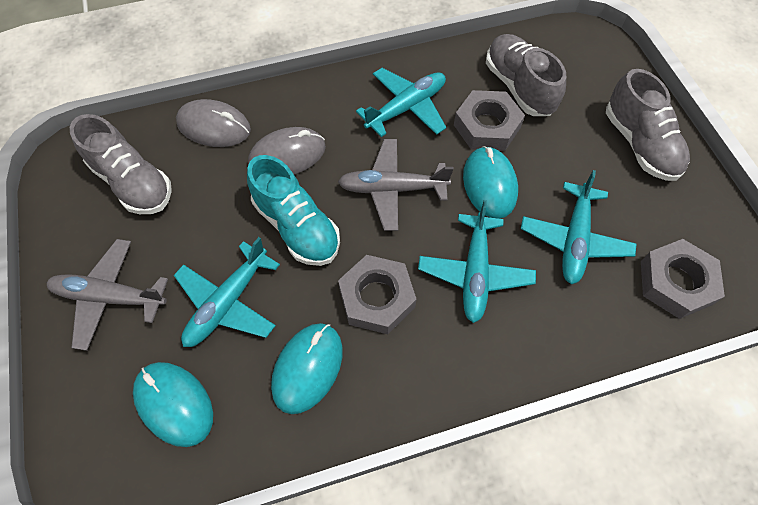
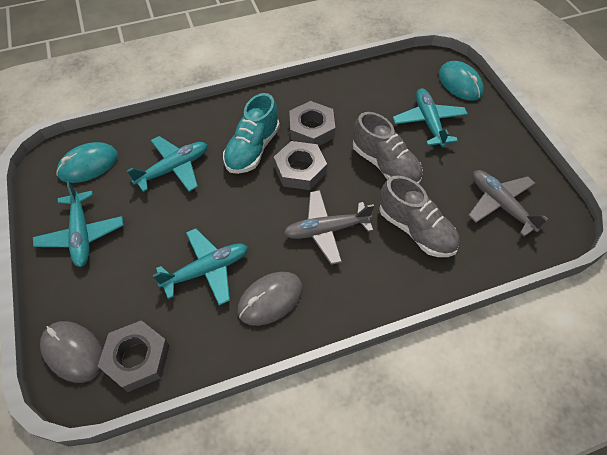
grey shoe: [70,114,172,214] [486,34,566,116] [606,69,690,181] = 3 -> [353,112,423,184] [379,176,460,257] = 2
turquoise mouse: [133,362,213,447] [271,323,343,414] [463,146,518,219] = 3 -> [57,142,118,183] [439,61,484,101] = 2

